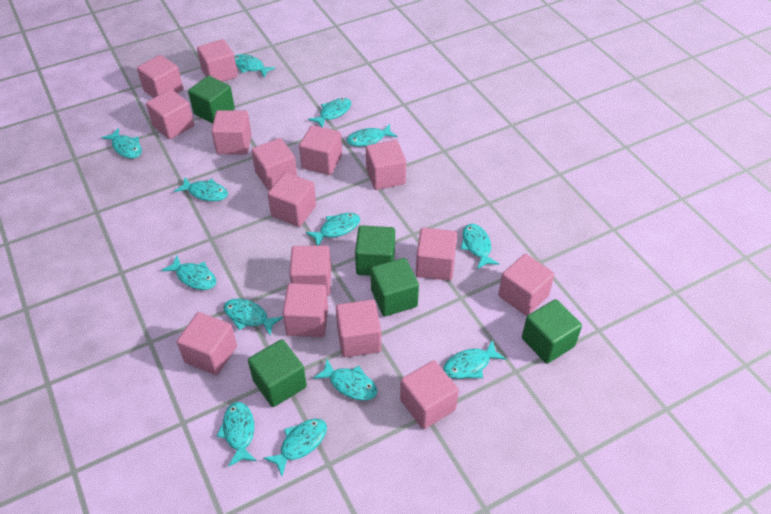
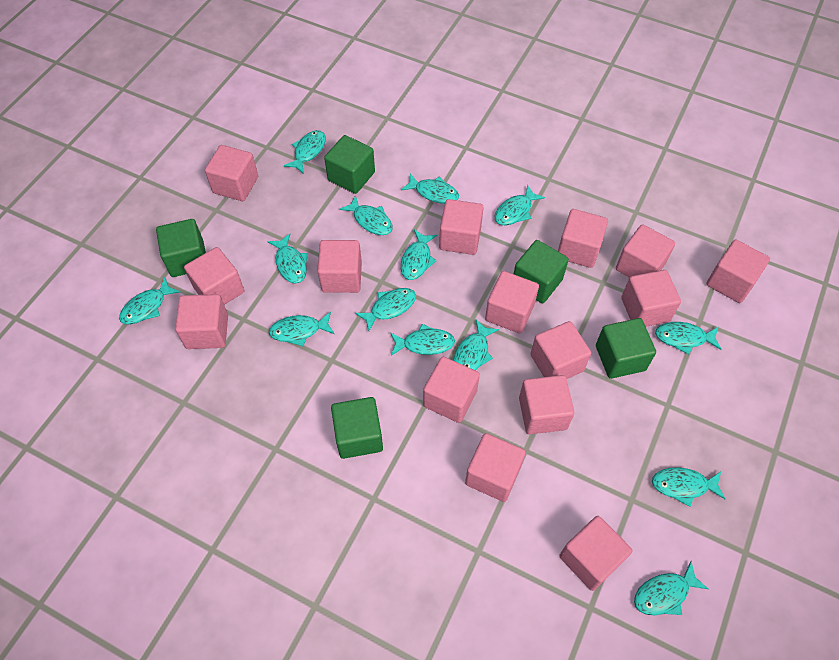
turquoise fish: [101,128,142,158] [161,256,216,290] [174,178,228,201] [217,402,256,467] [223,299,283,335] [234,54,276,77] [263,419,327,476] [306,213,360,246] [308,98,351,127] [313,359,377,400] [347,124,397,147] [443,340,506,379] [461,224,499,269] = 13 -> [119,277,180,324] [267,234,308,283] [269,312,334,346] [284,130,326,174] [339,195,393,235] [355,288,416,331] [390,324,455,356] [401,173,459,204] [401,230,437,280] [453,319,499,371] [494,185,545,225] [634,561,708,615] [652,467,725,507] [655,322,721,355] = 14

